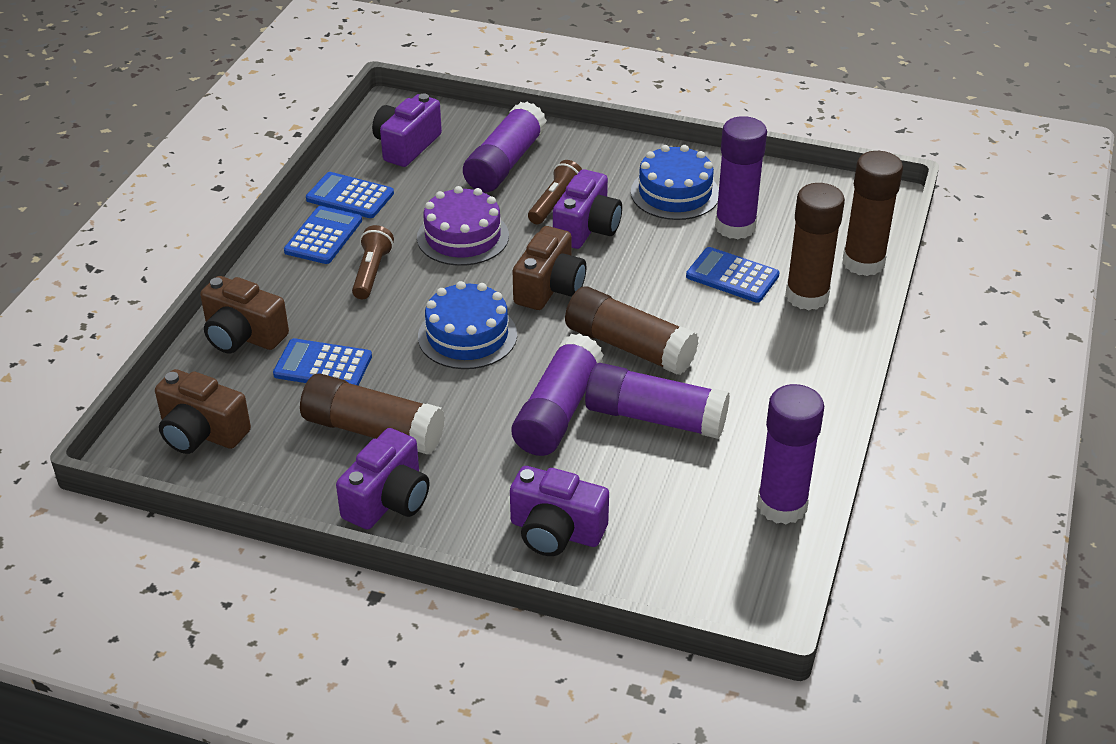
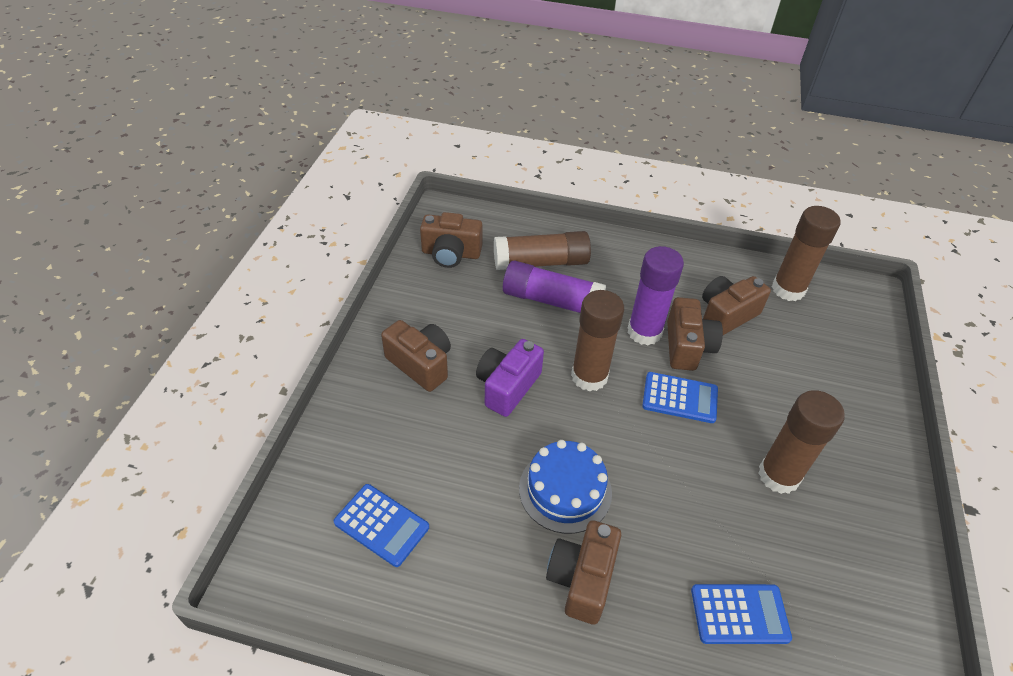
blue cake: [418,281,517,369] [631,145,719,220] = 2 -> [519,440,612,534] = 1
blue calculator: [273,338,372,386] [284,206,362,264] [306,172,394,218] [686,247,780,303] = 4 -> [334,484,429,567] [642,372,718,423] [691,584,792,644] = 3
brown camera: [155,369,251,454] [200,276,289,353] [513,226,586,310] = 3 -> [381,320,451,392] [420,212,483,268] [546,520,621,625] [667,297,723,371] [702,276,771,335] = 5
brown flashlight: [352,225,394,299] [528,160,582,224] = 2 -> none = 0
purple cake: [417,186,509,266] = 1 -> none = 0
purple camera: [336,428,429,529] [372,94,442,167] [510,466,609,556] [553,169,622,249] = 4 -> [476,339,544,417] = 1
purple glue stick: [463,102,547,192] [512,333,604,456] [585,363,730,439] [715,116,767,239] [757,384,824,524] = 5 -> [503,260,606,313] [628,246,684,345] = 2

